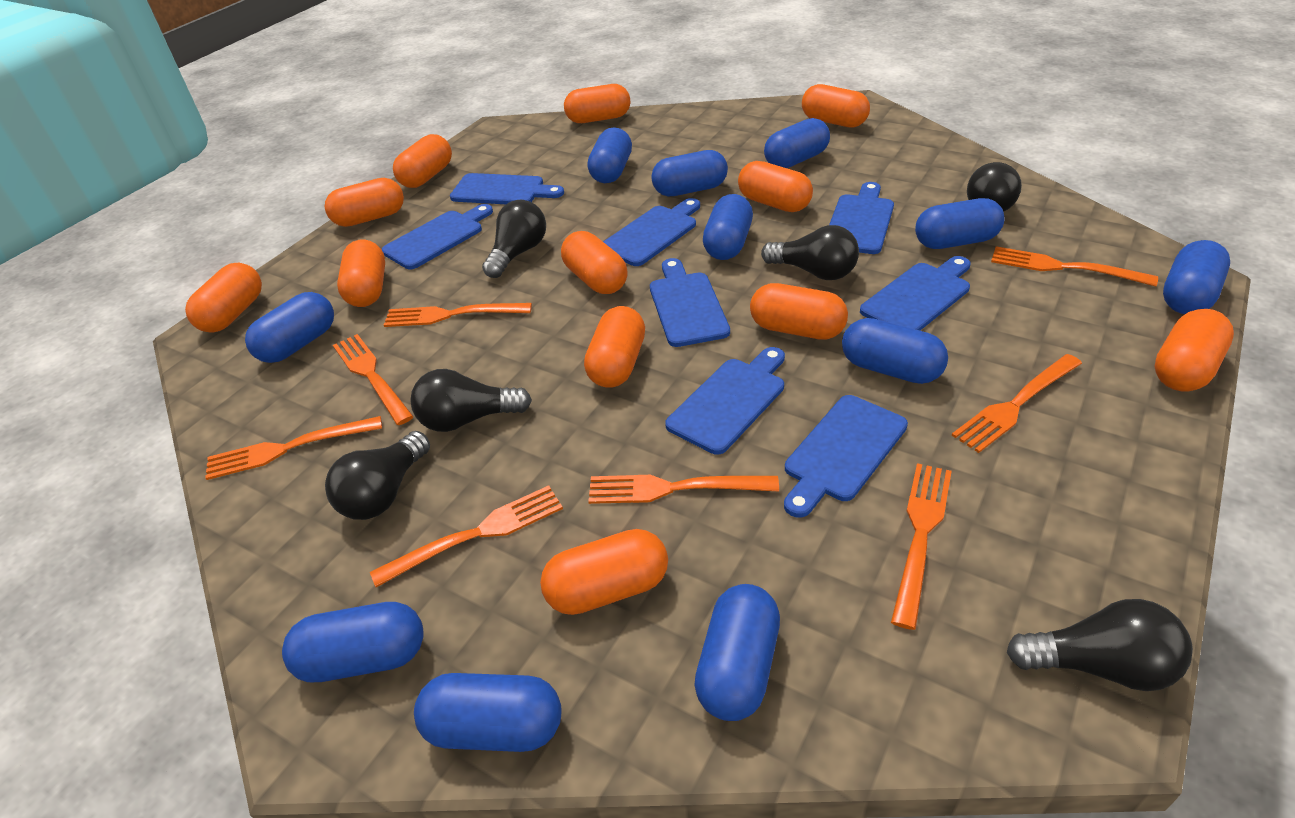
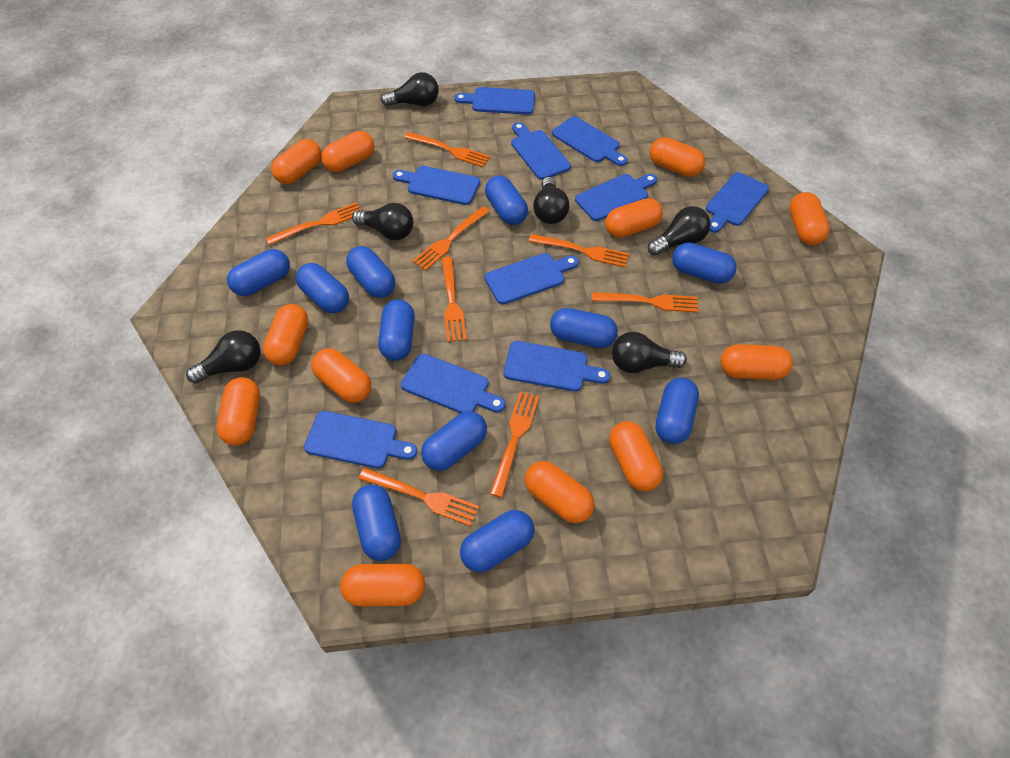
blue cutting board: [382,204,493,269] [450,173,564,204] [603,198,700,266] [650,258,730,347] [665,347,785,454] [784,395,908,518] [829,182,894,254] [860,256,971,331] = 8 -> [304,411,417,469] [393,166,480,205] [401,353,505,413] [455,87,535,115] [485,253,579,305] [503,341,610,392] [511,122,571,180] [552,116,628,166] [575,174,657,221] [706,172,769,233] = 10

